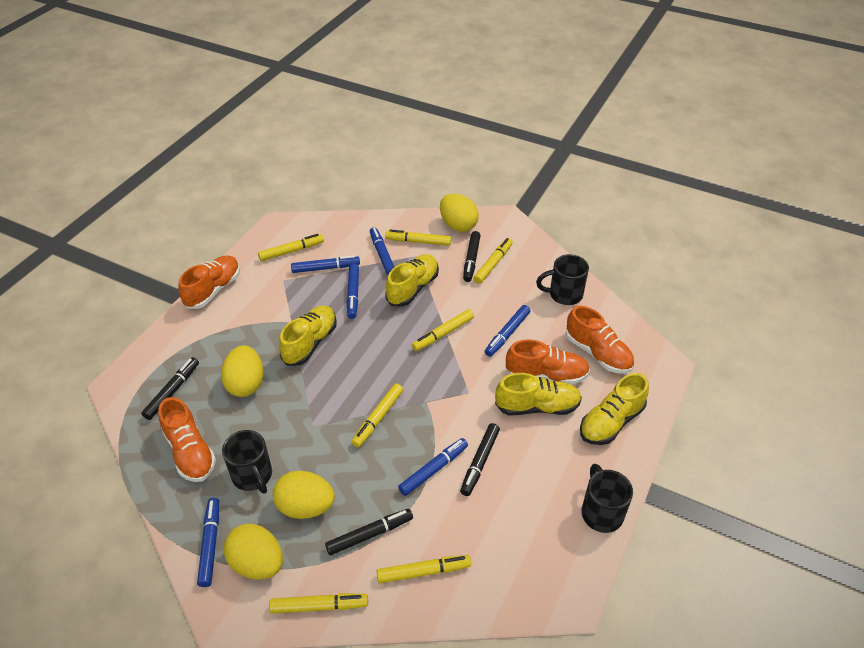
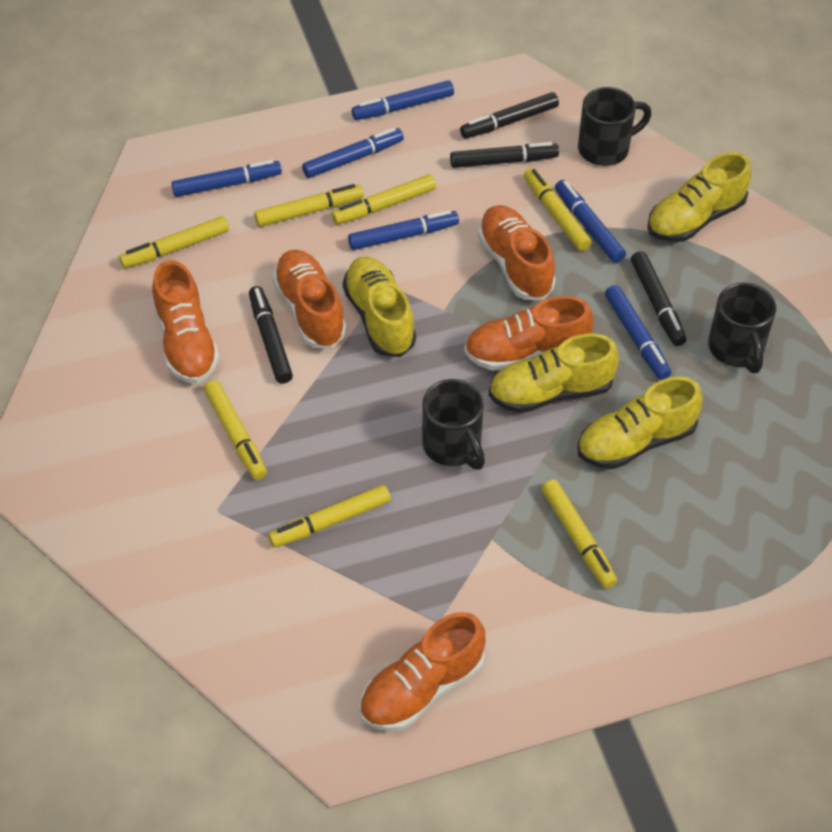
orange shoe: [158,397,216,482] [178,255,240,309] [505,339,590,384] [566,306,634,374] = 4 -> [152,260,220,384] [272,250,347,349] [359,612,486,732] [464,296,594,371] [478,205,556,300] = 5
yellow egg: [221,346,264,397] [223,524,283,579] [273,471,335,519] [440,194,479,232] = 4 -> none = 0

